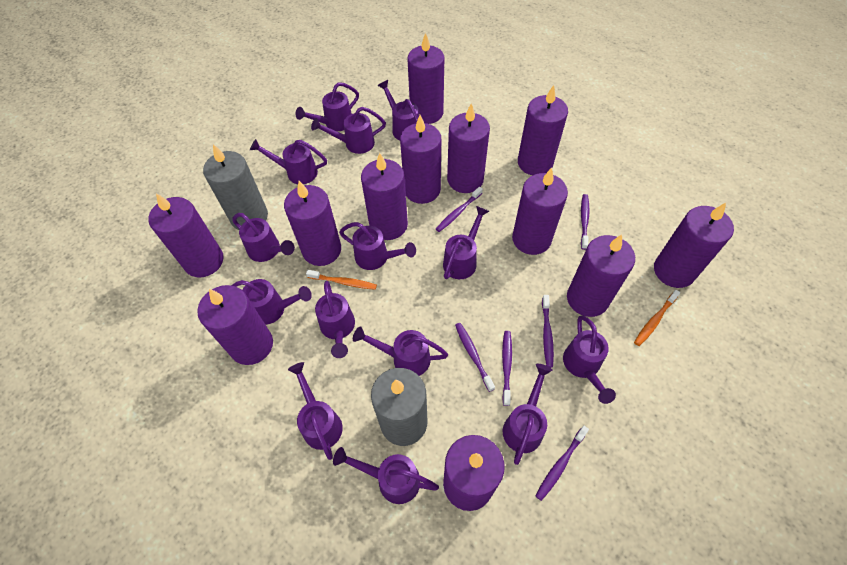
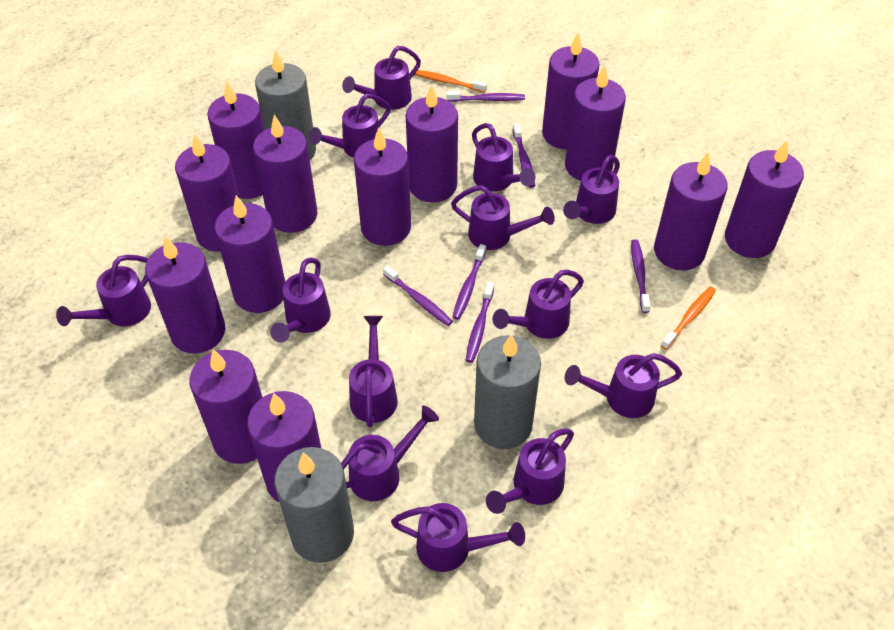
grey candle: [203,144,268,230] [371,368,427,446] = 2 -> [255,50,316,160] [274,447,354,563] [474,334,541,449] = 3
purple candle: [148,193,224,277] [197,285,273,365] [284,181,341,266] [361,153,408,240] [400,115,441,204] [407,33,444,124] [443,435,504,511] [447,104,490,193] [512,168,568,255] [518,85,568,175] [567,234,635,317] [654,203,734,288] = 12 -> [145,236,225,353] [175,133,240,252] [189,349,263,464] [207,82,264,199] [214,195,285,313] [247,391,321,503] [253,115,317,233] [354,127,411,246] [406,84,458,202] [542,32,600,149] [565,65,626,181] [654,153,728,270] [725,140,804,258] = 13
purple watering can: [231,279,312,325] [232,213,295,262] [250,139,327,184] [288,362,343,460] [296,82,359,131] [311,107,386,154] [315,281,355,358] [333,447,439,504] [339,222,416,270] [353,326,448,376] [378,80,419,140] [443,206,489,279] [503,364,553,465] [563,316,616,404] = 14 -> [56,255,151,326] [270,258,331,343] [308,94,391,158] [341,406,439,501] [342,46,421,110] [349,316,398,427] [391,503,525,572] [451,185,555,250] [472,123,535,191] [486,429,574,514] [493,270,584,339] [563,155,620,224] [565,353,682,418] = 13

